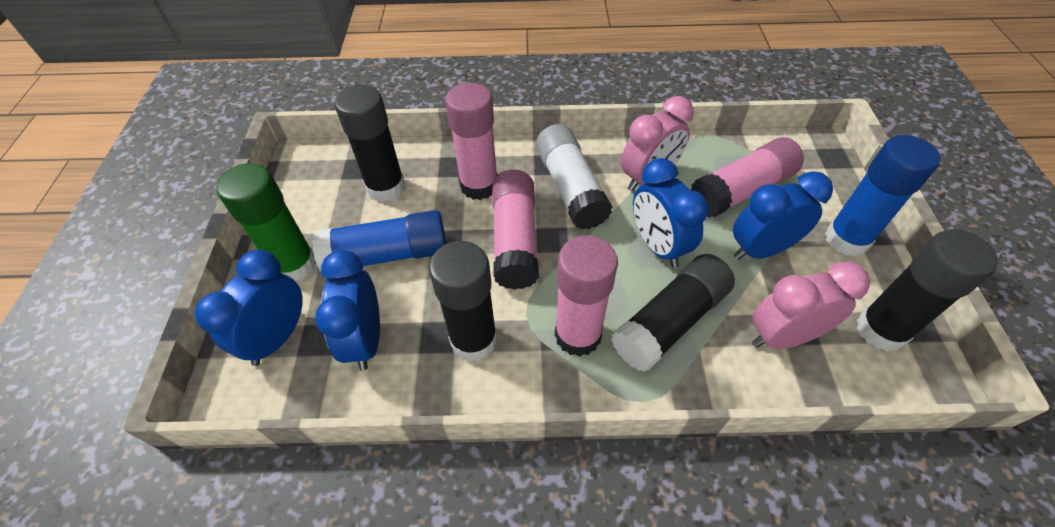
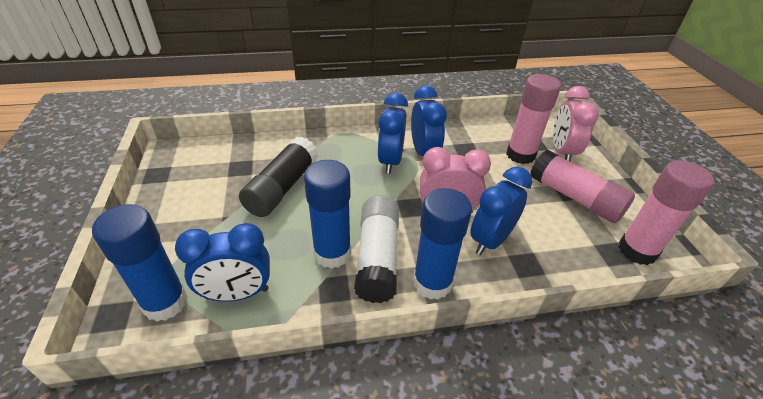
black glue stick: [335,85,405,202] [429,241,497,362] [611,254,735,372] [857,229,998,351] = 4 -> [239,137,318,217] = 1
blue glue stick: [312,210,446,272] [825,135,940,257] = 2 -> [92,204,188,322] [304,160,351,269] [413,188,472,300] = 3
green glue stick: [216,163,316,281] = 1 -> none = 0
pink glue stick: [445,83,498,200] [492,170,539,290] [555,235,618,357] [691,137,804,218] = 4 -> [506,74,561,164] [530,150,635,223] [619,160,714,265] = 3

